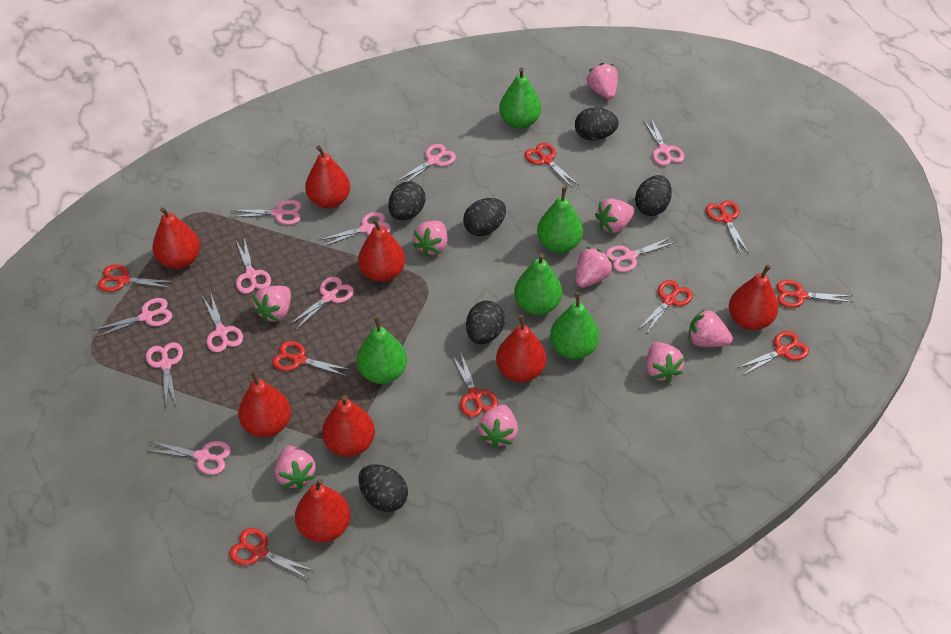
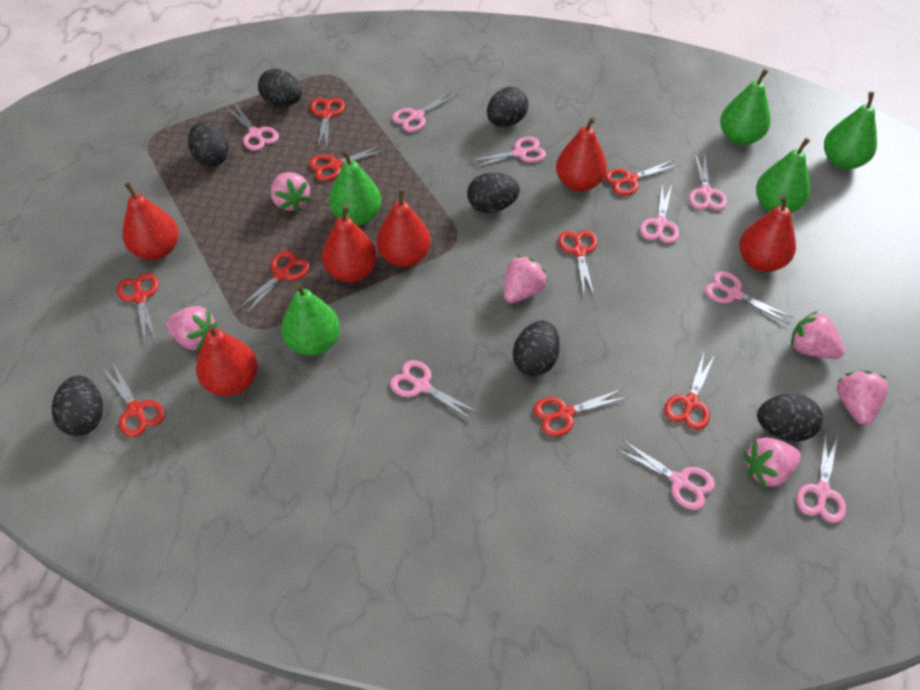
black egg: [358,464,408,512] [388,181,425,220] [463,198,506,236] [466,301,505,344] [575,108,619,141] [635,175,672,216] = 6 -> [52,376,103,436] [188,122,229,166] [258,69,302,107] [467,172,520,213] [487,87,529,127] [513,320,560,376] [757,394,823,442] = 7
pink scissors: [94,298,172,338] [146,342,183,407] [147,441,231,475] [202,294,243,352] [230,200,302,225] [236,238,271,294] [289,277,354,331] [320,212,391,247] [396,144,456,182] [605,237,676,272] [643,118,684,166] = 11 -> [227,103,279,151] [390,360,479,420] [392,91,458,132] [469,137,546,169] [616,440,715,510] [640,185,679,243] [689,154,727,210] [705,271,793,324] [796,432,846,523] = 9
pink strawberry: [253,286,291,323] [275,446,316,489] [413,220,448,257] [478,405,518,448] [576,247,613,288] [586,63,618,99] [595,198,634,233] [646,342,684,383] [689,309,733,347] = 9 -> [166,306,218,351] [271,172,311,212] [504,255,548,303] [744,437,801,488] [791,311,845,359] [837,370,888,425] = 6
red pear: [152,207,200,269] [238,370,291,437] [295,478,351,543] [305,145,350,209] [322,395,375,457] [358,218,405,282] [496,315,546,382] [729,264,778,330] = 8 -> [123,182,179,260] [196,324,258,396] [322,205,377,282] [377,188,431,267] [556,117,607,192] [739,195,796,272] = 6

